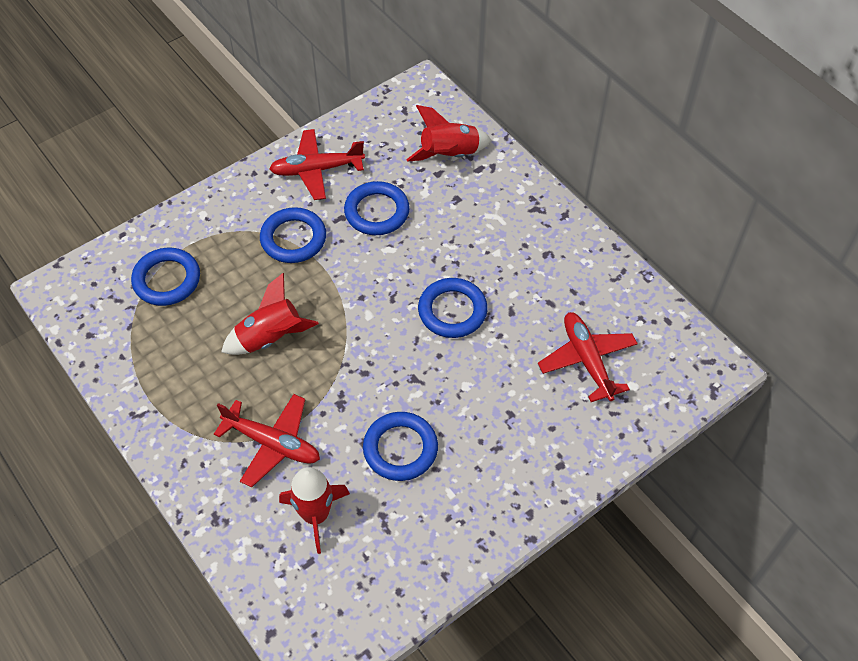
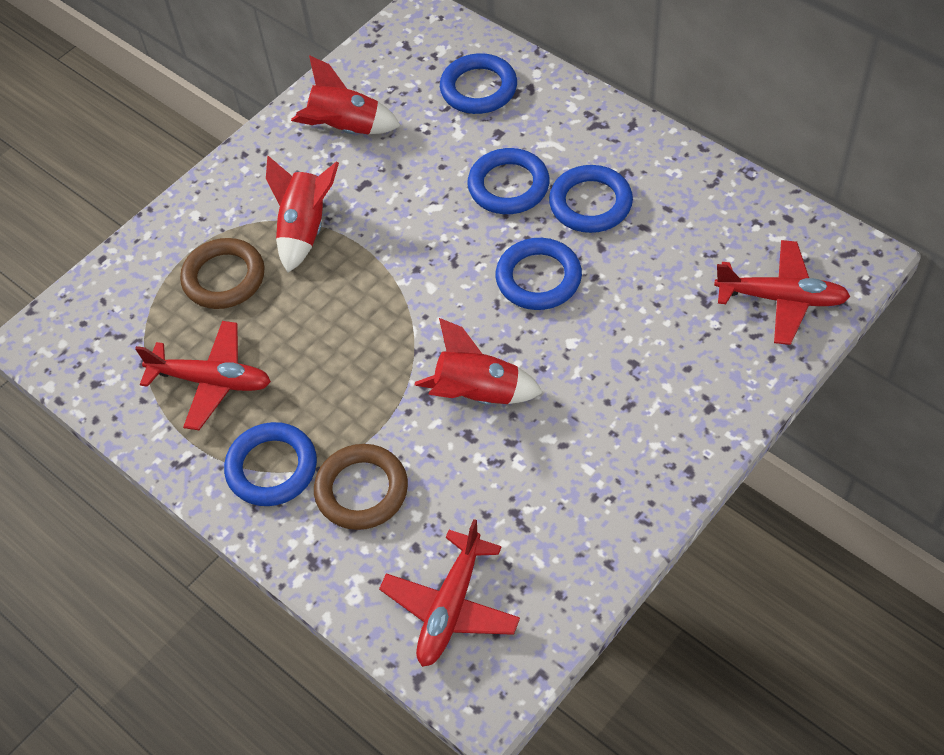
brown ring: none = 0 -> [180,238,265,309] [314,444,408,530] = 2

